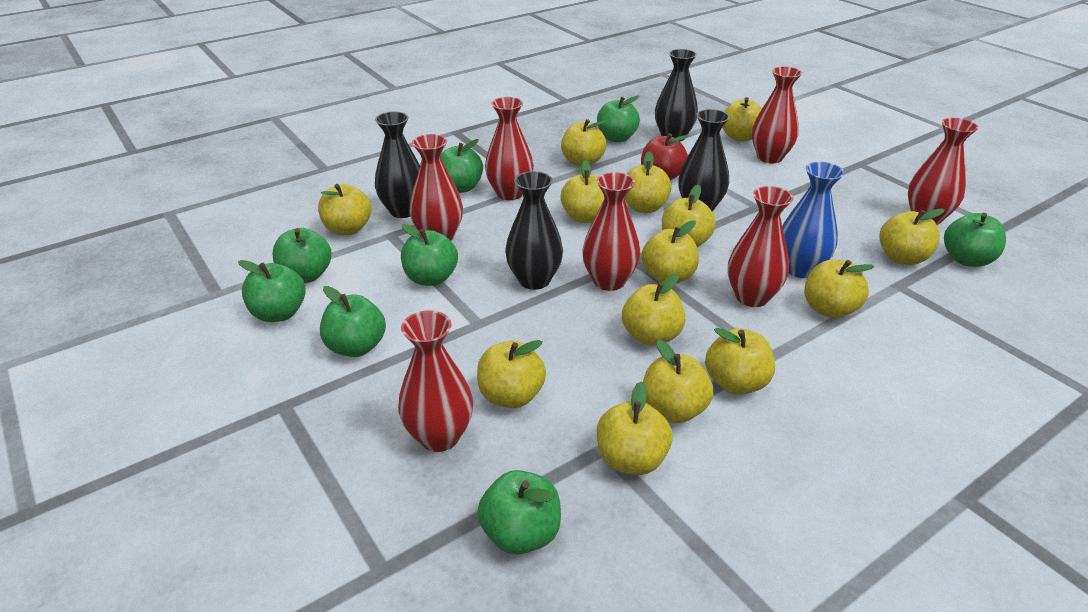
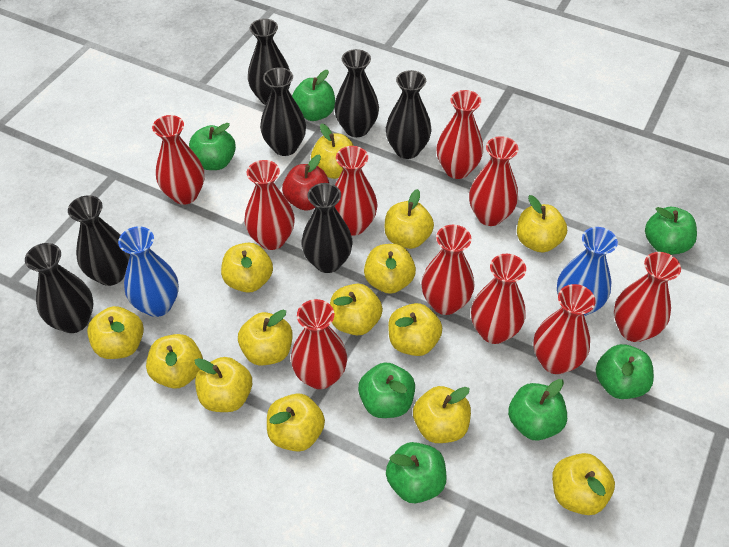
black vase: [375,111,420,218] [505,171,563,290] [655,49,698,142] [678,109,730,212] = 4 -> [25,243,94,333] [68,195,130,286] [248,19,291,105] [260,67,306,156] [301,183,352,273] [334,49,379,137] [386,70,432,159] = 7
blue vase: [782,162,845,278] = 1 -> [118,226,179,317] [557,227,618,316] = 2
green apple: [238,260,306,322] [273,228,332,283] [320,286,386,357] [401,224,458,286] [441,139,483,193] [477,470,561,555] [597,96,640,142] [944,213,1006,267] = 8 -> [189,123,236,170] [292,70,335,121] [358,362,415,418] [386,442,447,503] [508,379,567,441] [596,344,654,399] [645,207,697,255] = 7
red vase: [398,310,473,452] [409,134,463,241] [485,97,534,200] [582,172,640,291] [728,186,794,307] [752,66,802,163] [908,118,978,225] = 7 -> [152,115,204,205] [244,160,295,250] [291,299,347,389] [335,146,378,236] [421,225,475,315] [437,90,483,179] [469,136,518,226] [471,254,526,344] [533,284,596,374] [614,252,681,342] = 10

